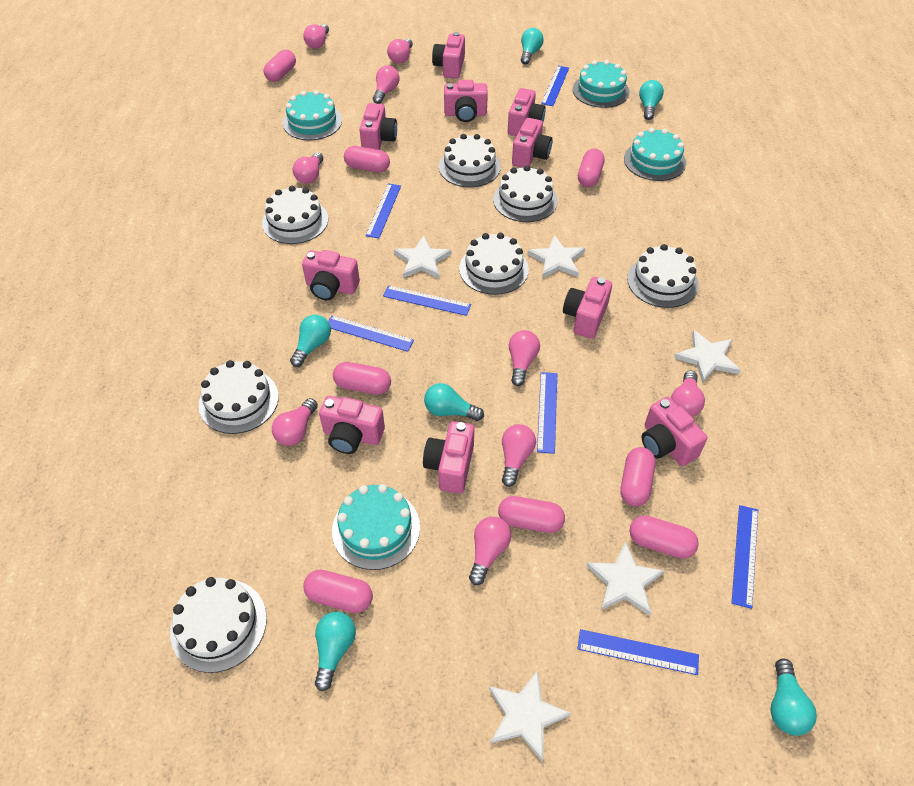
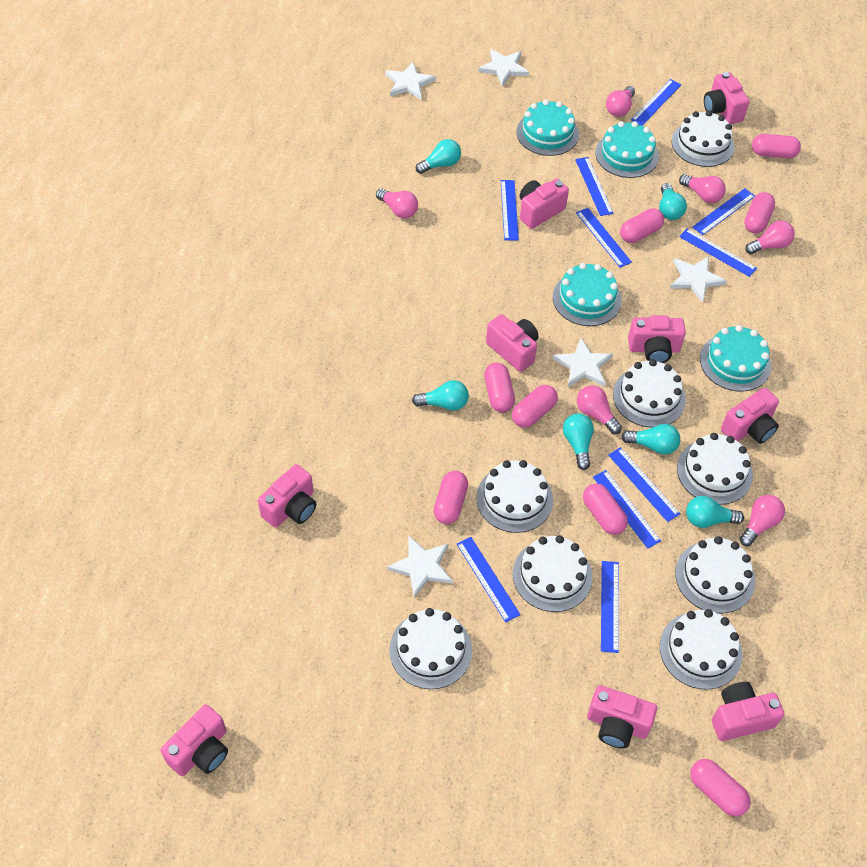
blue ruler: [328,315,414,352] [366,183,401,238] [383,285,471,316] [537,372,557,454] [541,66,569,106] [578,629,699,675] [732,505,758,609] = 7 -> [457,537,520,622] [501,180,519,240] [575,157,614,216] [576,208,632,268] [593,470,661,549] [601,561,619,653] [608,447,680,522] [631,79,681,126] [679,228,757,277] [692,188,755,235] = 10
pink camera: [302,250,360,300] [319,396,385,454] [359,103,397,150] [423,421,474,494] [432,32,465,79] [444,80,488,122] [508,88,546,136] [512,118,552,168] [563,277,612,339] [642,397,707,466] = 10 -> [160,704,228,776] [258,464,316,527] [486,314,539,372] [520,179,569,229] [587,685,657,748] [628,315,686,363] [704,72,749,124] [712,682,784,741] [721,388,779,444] = 9
pink light bulb: [272,398,318,446] [293,152,323,184] [303,24,329,49] [373,65,399,104] [387,39,413,64] [469,517,511,585] [502,424,536,487] [509,330,540,386] [671,371,705,417] = 9 -> [376,189,418,218] [577,386,622,434] [606,86,635,117] [679,174,726,203] [740,495,785,546] [745,220,795,254] = 6
white cake: [170,577,267,673] [198,360,279,434] [262,186,328,244] [439,134,501,187] [459,233,529,295] [493,165,558,222] [627,244,699,308] = 7 -> [389,608,472,689] [476,460,553,533] [513,535,593,612] [613,359,686,428] [660,609,742,690] [672,110,735,167] [675,536,755,614] [677,433,753,505] = 8

